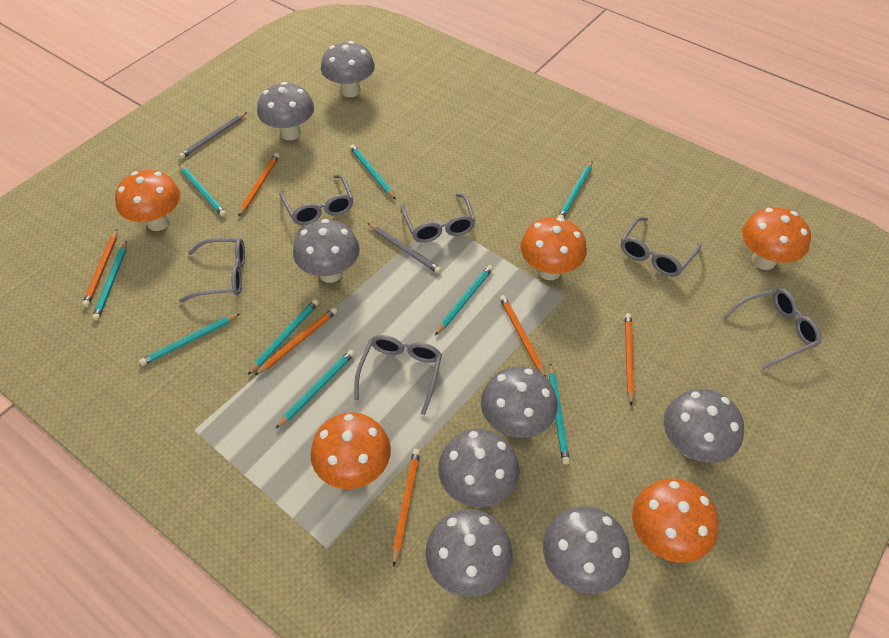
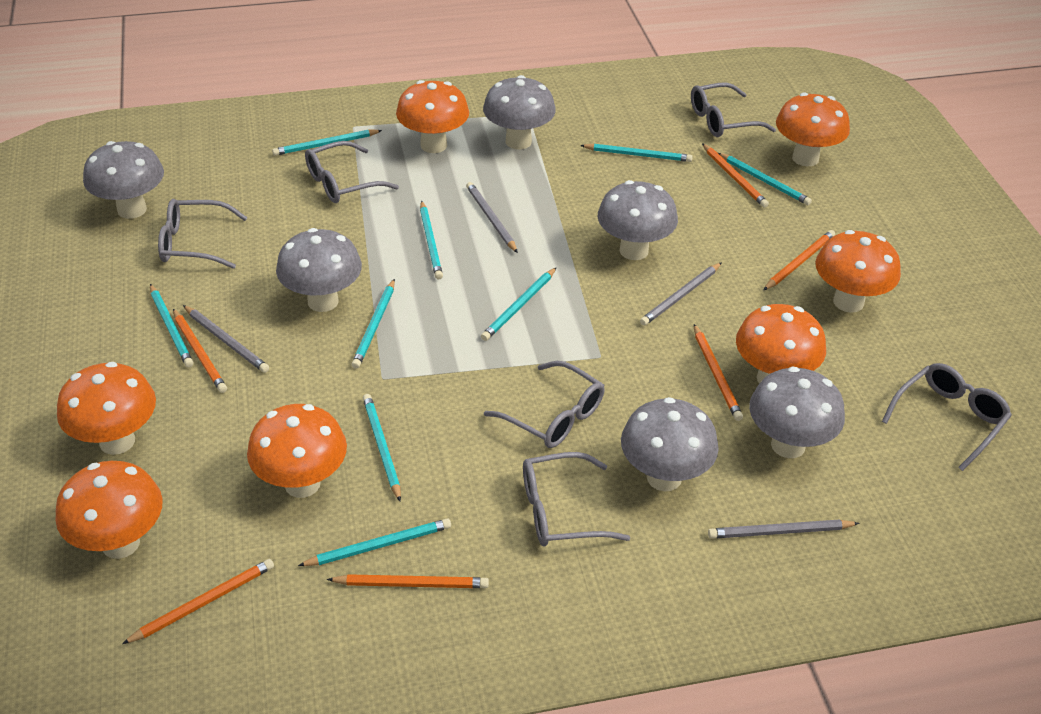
grey mushroom: [257,82,314,140] [293,219,360,283] [321,41,375,97] [425,509,513,597] [438,429,520,507] [481,366,558,438] [543,506,630,594] [664,389,744,463] = 8 -> [83,141,164,219] [276,228,362,312] [483,75,556,149] [598,180,678,260] [621,397,719,491] [749,366,845,458] = 6
grey pencil: [179,112,247,159] [368,223,441,274] = 2 -> [183,305,269,373] [466,182,518,253] [640,262,722,326] [708,519,860,539] = 4
orange mushroom: [115,170,180,231] [310,413,391,489] [520,217,587,280] [632,479,719,563] [742,207,811,270] = 5 -> [55,461,163,559] [57,362,156,455] [247,404,347,498] [396,80,469,153] [736,304,826,384] [776,93,850,166] [815,230,901,313] = 7

